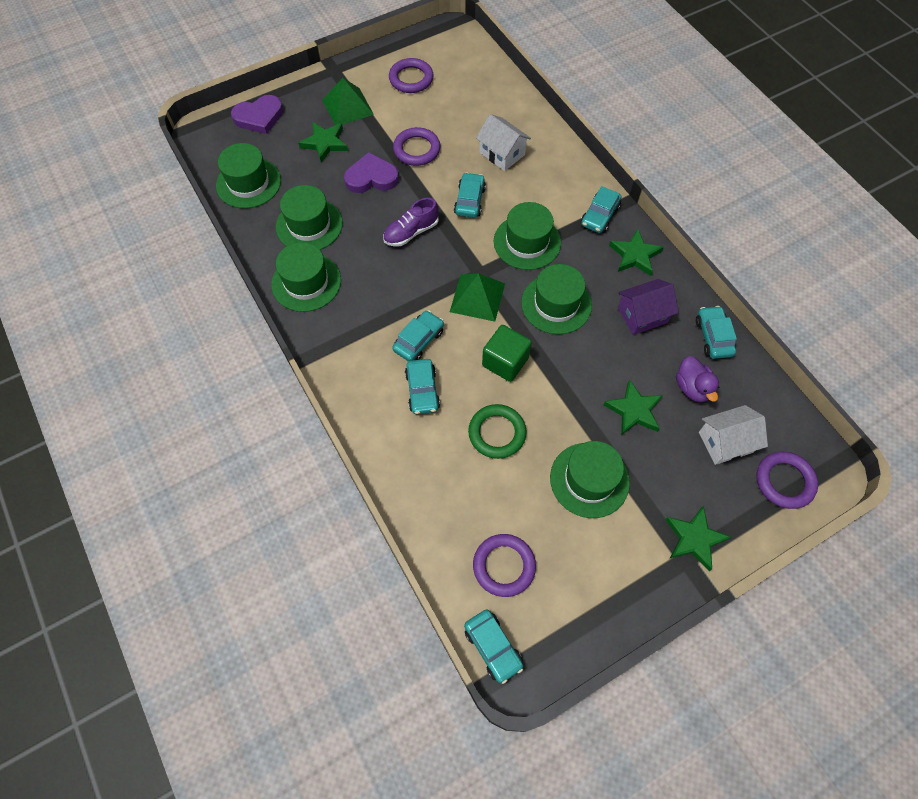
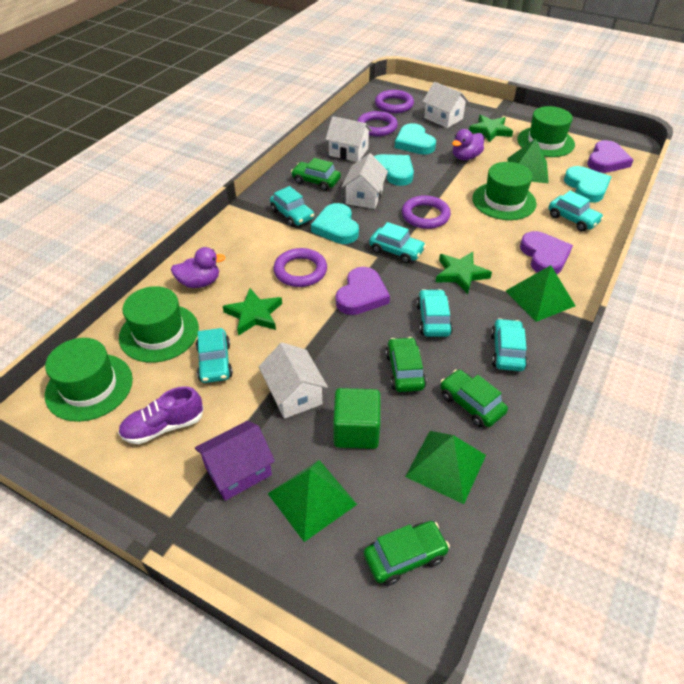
green car: none = 0 -> [291,158,341,191] [364,521,450,586] [385,337,427,392] [440,369,508,428] = 4
green hat: [216,143,281,209] [271,242,341,312] [276,185,343,250] [494,202,561,270] [521,264,592,334] [550,441,630,518] = 6 -> [45,338,133,422] [119,286,199,363] [472,162,537,220] [517,106,575,157] = 4
green pyramid: [322,78,374,125] [450,273,505,322] = 2 -> [268,460,357,542] [405,431,486,504] [506,265,575,322] [508,139,549,183] = 4
green ring: [468,404,527,459] = 1 -> none = 0
green star: [298,122,348,163] [603,379,662,436] [609,229,664,276] [665,506,731,571] = 4 -> [223,288,282,336] [436,252,492,294] [469,115,513,142] = 3
purple duck: [676,356,720,402] = 1 -> [171,247,225,288] [452,129,484,160] = 2
purple heart: [231,95,283,134] [344,152,399,193] = 2 -> [336,267,390,315] [520,231,573,274] [587,140,633,173] = 3
turquoise heart: none = 0 -> [311,203,359,244] [374,154,414,186] [395,123,436,155] [564,166,611,203] = 4
white house: [476,114,531,171] [699,405,768,465] = 2 -> [259,342,328,419] [325,116,372,162] [341,153,388,209] [422,82,469,128] = 4

